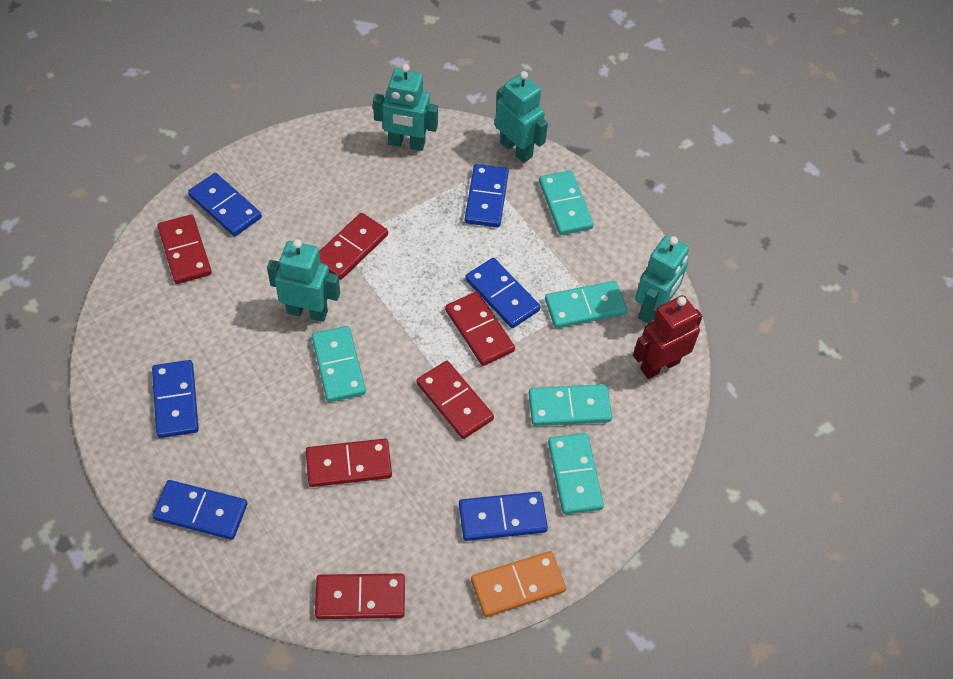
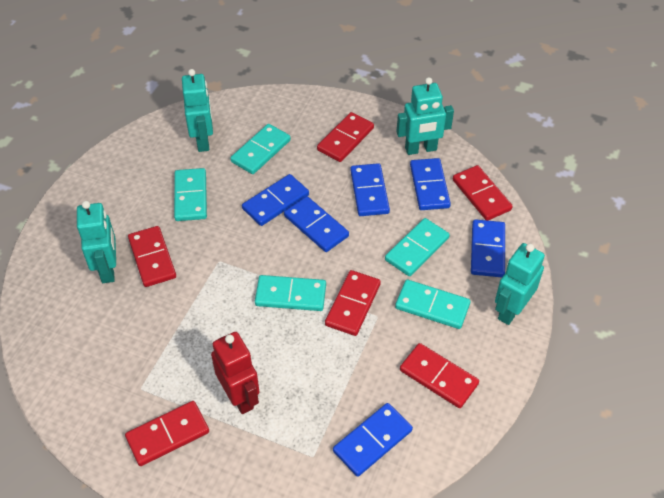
orange domino: [471,551,566,617] = 1 -> none = 0

